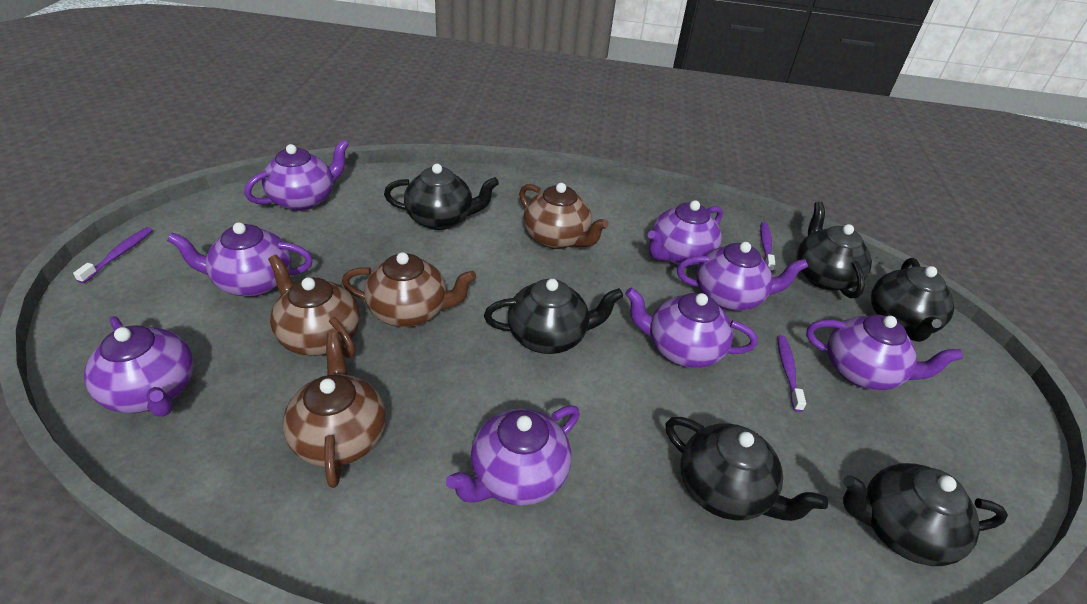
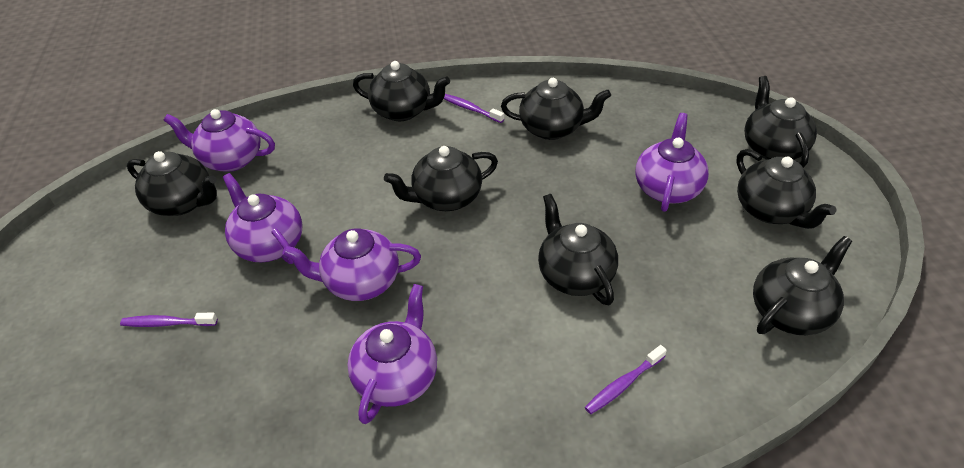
black teapot: [384,164,499,230] [484,279,623,354] [665,417,829,521] [797,202,872,298] [843,463,1008,566] [871,258,954,342] = 6 -> [127,151,217,216] [353,61,450,121] [384,146,498,211] [501,78,611,140] [538,194,618,305] [736,149,836,229] [744,76,817,168] [753,236,852,335] = 8
brown teapot: [268,254,360,358] [283,332,386,488] [342,252,476,327] [519,183,609,249] = 4 -> none = 0
purple teapot: [84,316,194,417] [167,222,313,297] [244,139,349,211] [446,405,580,506] [625,287,758,368] [648,200,723,267] [677,242,808,311] [806,315,963,390] = 8 -> [163,109,275,172] [223,173,302,264] [282,228,421,301] [348,284,437,424] [635,113,709,212] = 5

